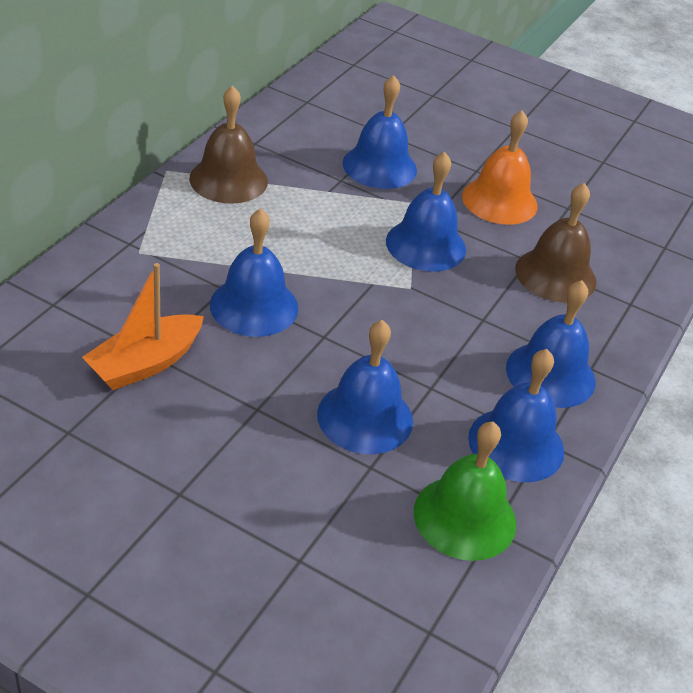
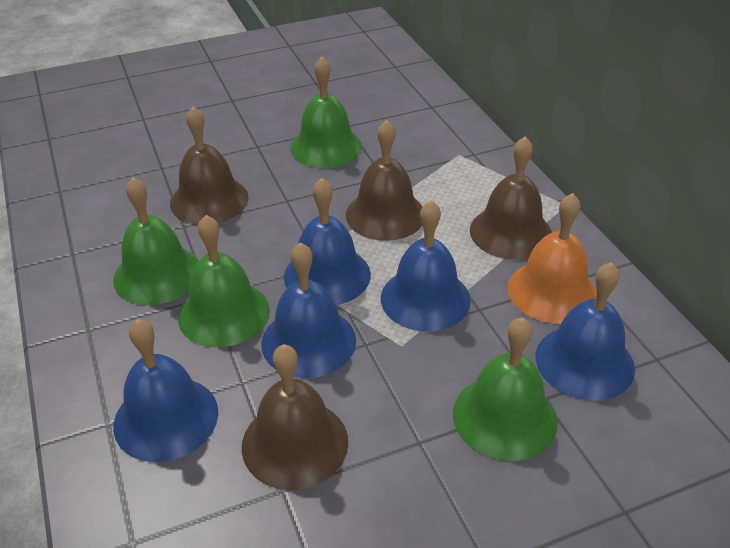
blue bell: [210,208,298,337] [317,320,413,454] [343,75,417,189] [386,152,466,272] [468,349,564,482] [506,280,596,408] = 6 -> [113,319,218,462] [261,242,356,378] [284,178,371,305] [381,200,471,331] [536,262,635,401] = 5
brown bell: [189,85,268,204] [515,183,597,303] = 2 -> [170,107,249,225] [242,344,348,490] [346,120,423,241] [470,136,552,260] = 4
green bell: [414,422,516,561] = 1 -> [113,177,198,305] [178,215,270,347] [290,57,362,168] [453,317,558,461] = 4
orange boat: [82,263,204,390] = 1 -> none = 0

